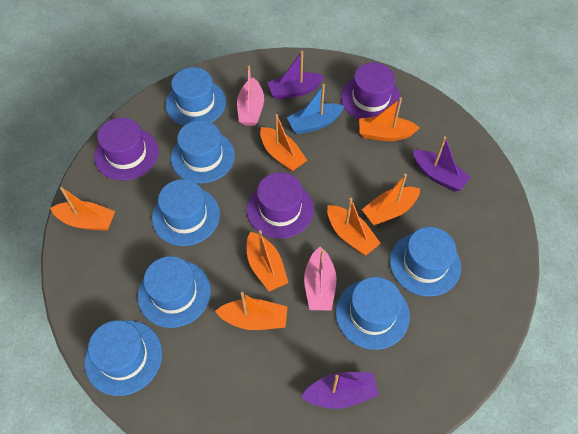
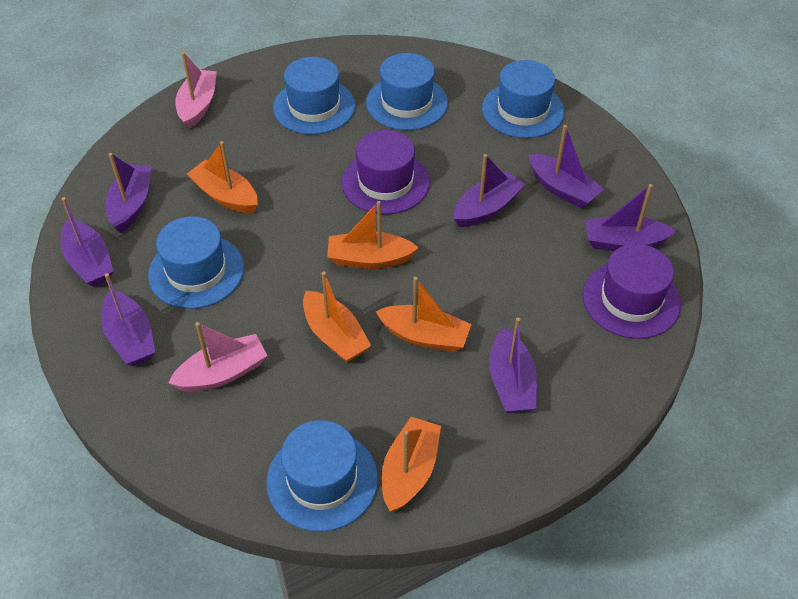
blue boat: [287,84,344,134] = 1 -> none = 0
blue hat: [84,320,162,396] [138,256,211,328] [152,179,220,246] [165,67,226,126] [171,120,235,183] [336,277,410,350] [390,227,461,296] = 7 -> [148,216,244,309] [266,420,378,532] [273,57,355,135] [366,53,448,130] [482,60,565,138] = 5
orange boat: [50,187,115,231] [215,292,287,330] [247,230,288,291] [260,114,307,172] [327,198,381,256] [359,97,420,141] [362,174,420,225] = 7 -> [187,141,258,213] [303,272,371,362] [327,201,419,269] [376,277,472,352] [382,417,441,512] = 5
purple boat: [267,51,324,100] [301,372,379,409] [413,136,471,191] = 3 -> [61,197,114,287] [101,273,155,366] [105,153,151,233] [454,154,525,227] [489,317,537,413] [529,125,604,208] [585,184,676,251] = 7
purple hat: [94,118,159,181] [247,172,314,239] [341,63,401,119] = 3 -> [342,130,430,215] [582,244,681,339] = 2

